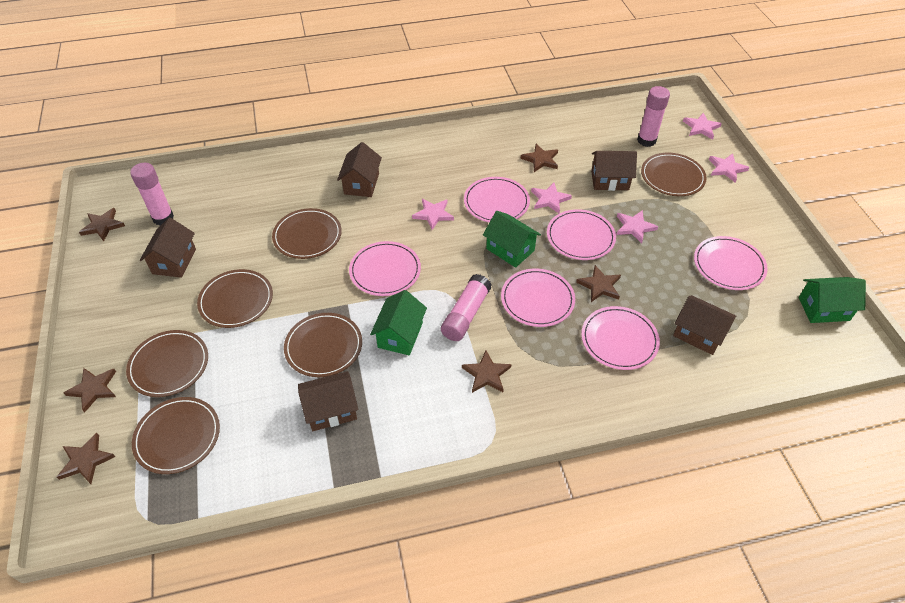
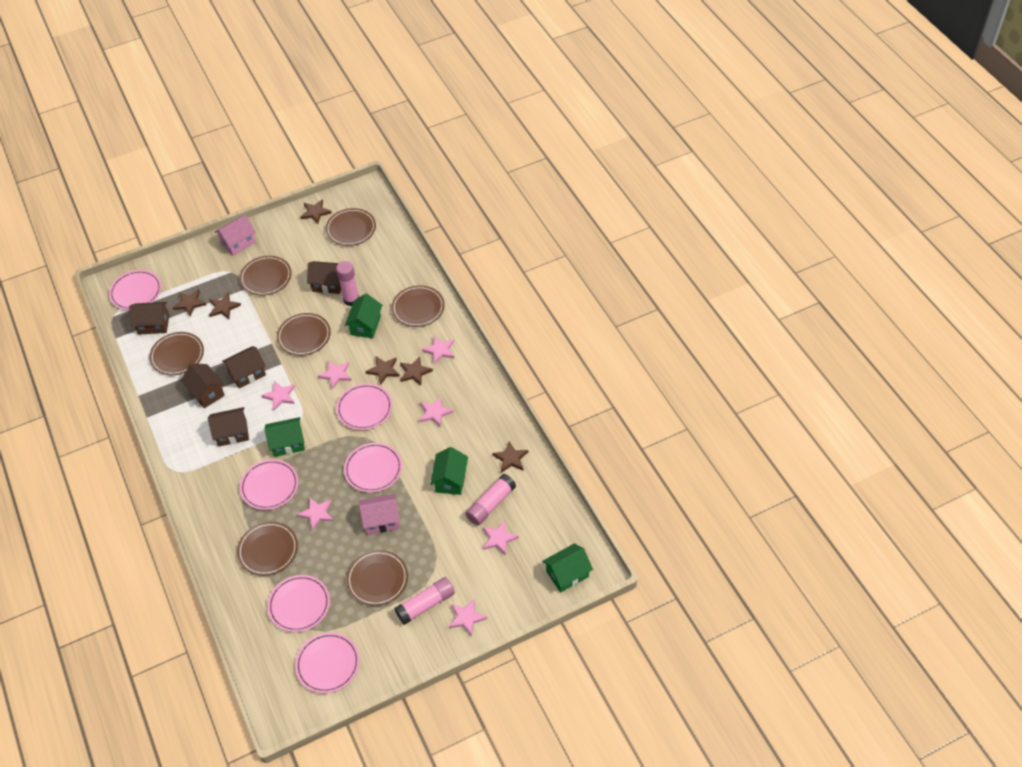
brown plate: [126,330,208,397] [132,397,220,474] [197,269,273,328] [272,208,342,259] [284,313,362,377] [641,153,707,196] = 6 -> [149,332,204,375] [237,522,298,576] [240,256,292,296] [277,313,331,356] [325,208,376,246] [346,550,408,606] [391,285,445,327] = 7
green house: [370,290,427,355] [483,211,541,268] [799,277,866,323] = 3 -> [264,417,305,457] [345,294,382,338] [430,447,468,495] [543,543,593,592] = 4
pink house: none = 0 -> [215,215,256,256] [359,494,400,535] = 2
pink star: [412,199,454,230] [531,183,572,213] [616,210,658,243] [683,113,722,139] [709,153,750,183] = 5 -> [261,381,295,410] [297,497,333,531] [318,360,352,390] [420,397,454,428] [422,336,454,365] [449,598,487,636] [483,520,519,555] = 7

